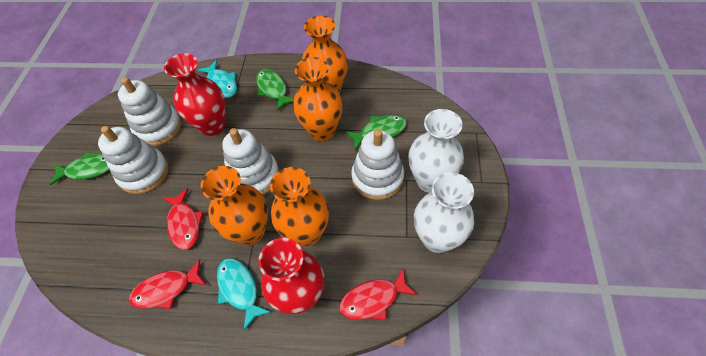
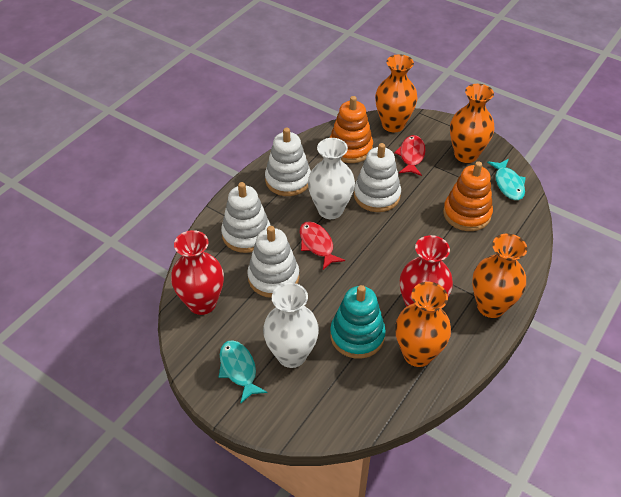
green fish: [49,152,109,185] [256,69,294,111] [345,115,407,150] = 3 -> none = 0
orange stacking toy: none = 0 -> [330,96,373,163] [443,161,493,231] = 2
red fish: [129,259,206,309] [163,188,204,250] [339,268,417,320] = 3 -> [300,221,345,270] [394,135,426,176] = 2
turquoise stacking toy: none = 0 -> [330,285,386,359] = 1

